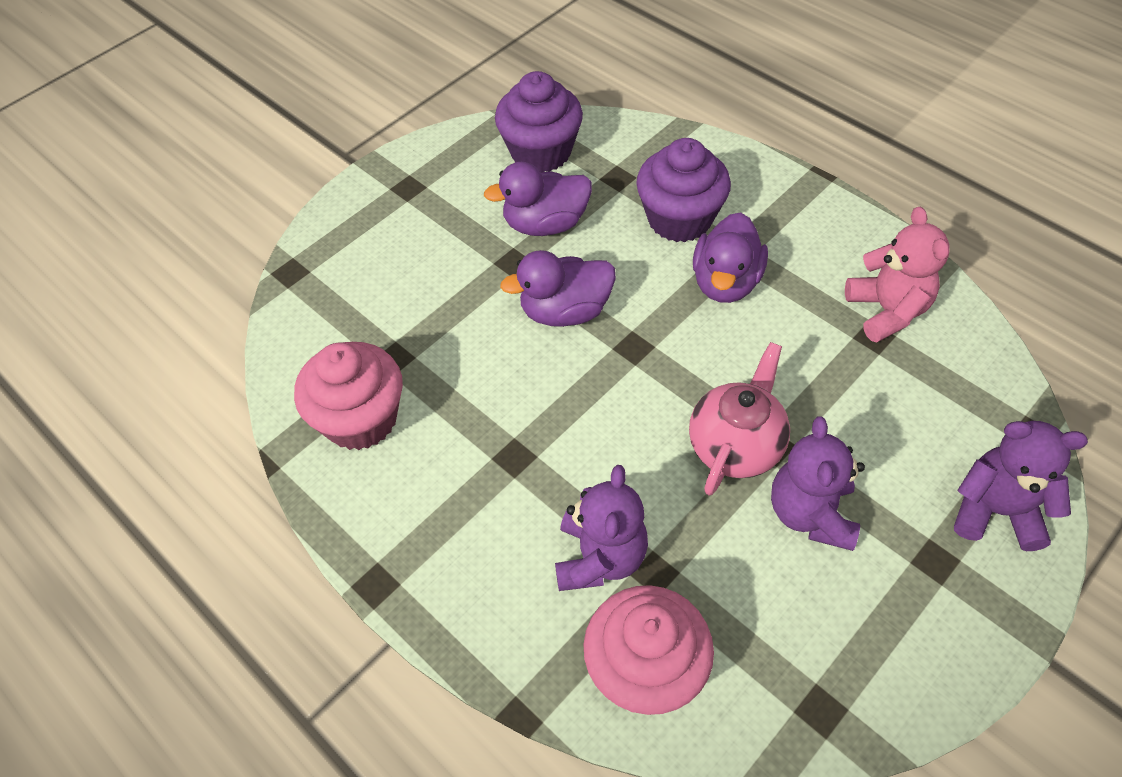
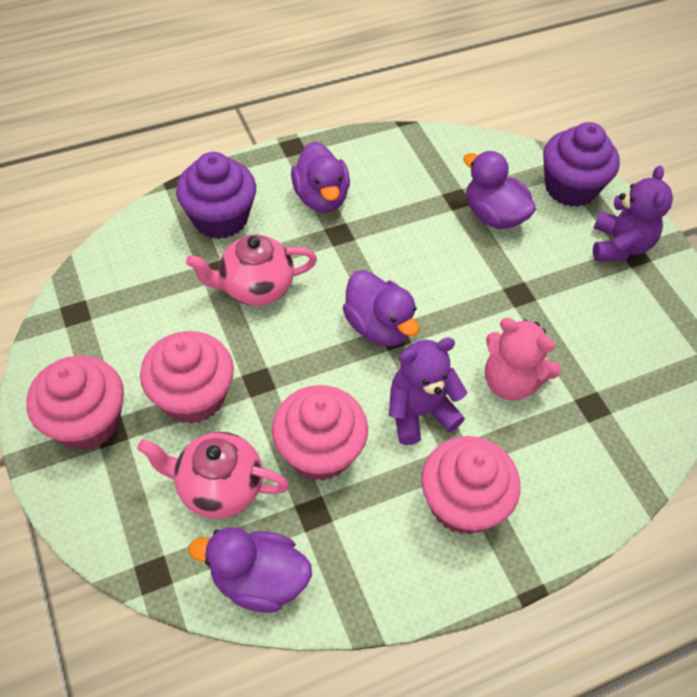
pink cupcake: [294,342,403,450] [583,585,714,715] = 2 -> [27,355,124,450] [140,331,234,424] [272,385,368,481] [421,436,520,535] = 4
pink teapot: [689,342,790,496] = 1 -> [137,432,289,519] [186,234,317,306] = 2
purple duck: [484,162,592,236] [500,250,616,327] [693,212,768,303] = 3 -> [189,527,312,613] [291,141,350,212] [343,270,419,346] [463,151,536,229] = 4
purple teddy bear: [555,465,648,591] [771,416,865,551] [954,421,1088,551] = 3 -> [389,337,467,445] [593,166,673,261] = 2

